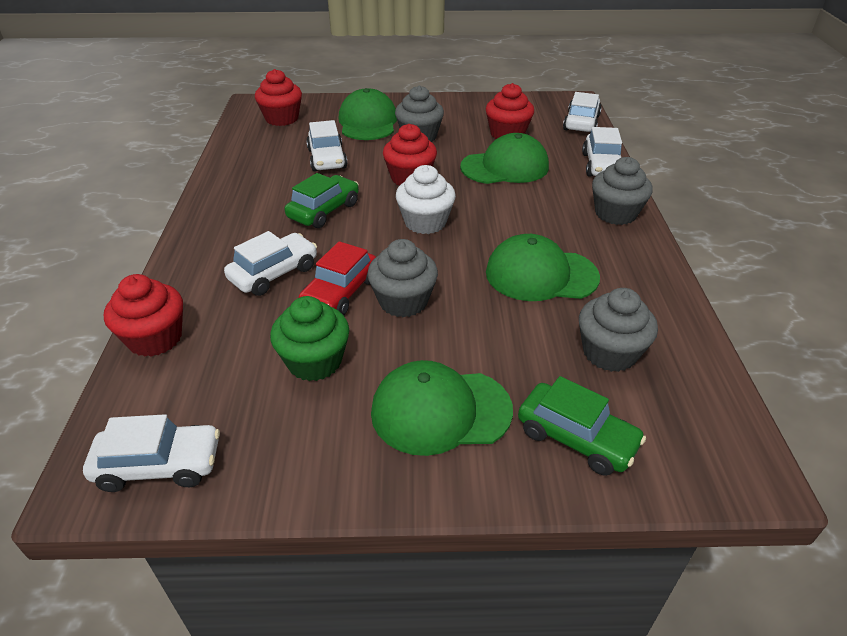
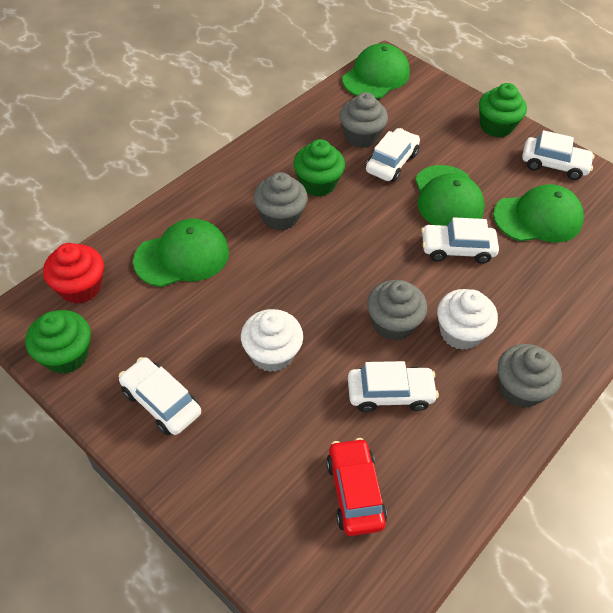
green car: [284,173,359,228] [518,376,646,476] = 2 -> none = 0
green cupcake: [270,296,349,381] = 1 -> [25,310,91,374] [293,139,345,196] [479,83,527,137] = 3
red cupcake: [104,274,183,357] [255,69,302,126] [383,124,437,186] [486,83,534,139] = 4 -> [43,243,104,304] = 1
white cupcake: [396,165,456,234] = 1 -> [241,309,303,372] [437,289,498,350] = 2

